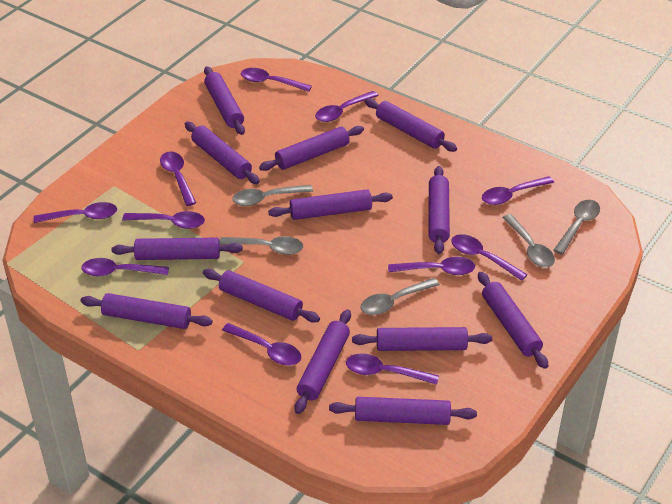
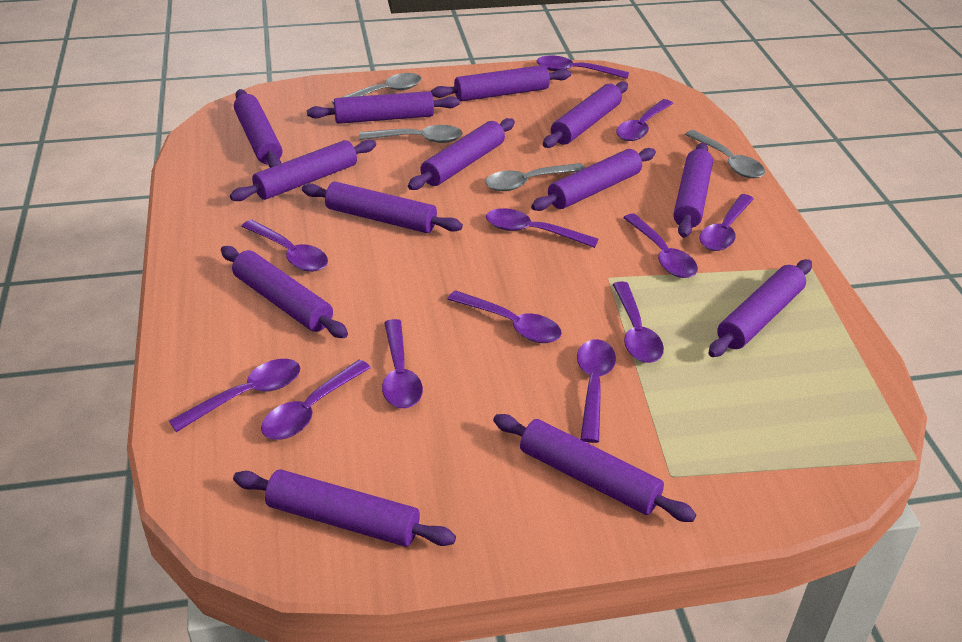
grey spoon: [220,236,303,255] [232,185,313,206] [361,278,439,315] [502,214,555,267] [553,200,600,255] = 5 -> [332,73,421,105] [359,125,463,143] [485,163,585,191] [685,130,765,178] = 4
purple spoon: [34,202,117,223] [81,258,169,276] [122,211,205,229] [160,152,196,206] [222,323,301,366] [241,68,312,92] [315,91,379,122] [346,353,439,385] [388,257,475,275] [451,234,528,281] [482,176,554,205] = 11 -> [169,359,300,432] [241,219,328,272] [261,360,371,440] [382,319,423,408] [447,290,562,343] [486,208,598,248] [537,55,629,79] [577,339,616,443] [612,281,664,363] [616,99,673,141] [623,214,698,278] [700,194,754,251] = 12

